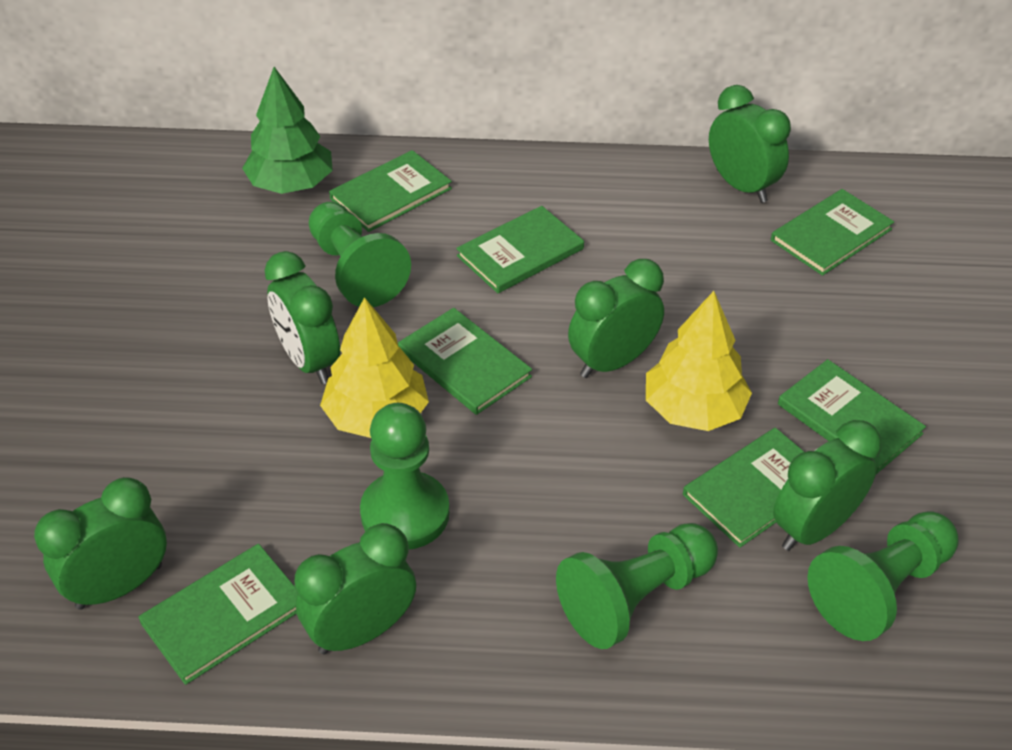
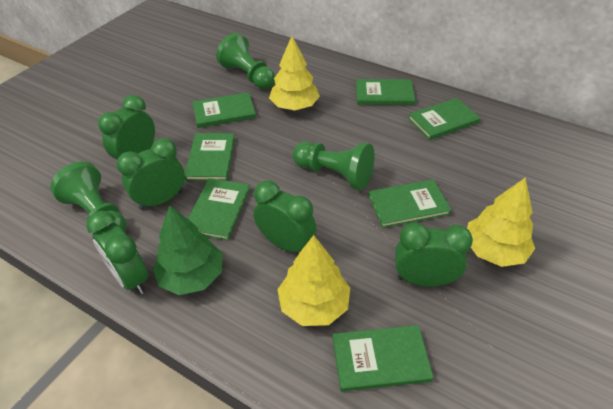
green clock: [34,477,167,610] [264,251,340,384] [295,523,416,654] [568,259,664,378] [709,85,791,203] [773,420,881,551] = 6 -> [86,211,148,295] [98,95,155,160] [116,138,185,210] [253,181,316,252] [395,222,473,287] = 5
green pawn: [309,202,411,307] [360,403,450,550] [556,523,718,649] [807,511,959,641] = 4 -> [50,162,127,232] [216,33,275,89] [293,142,375,190] = 3
yellow tree: [320,297,429,438] [646,291,752,431] = 2 -> [269,36,320,110] [277,235,350,326] [467,177,535,267] = 3

